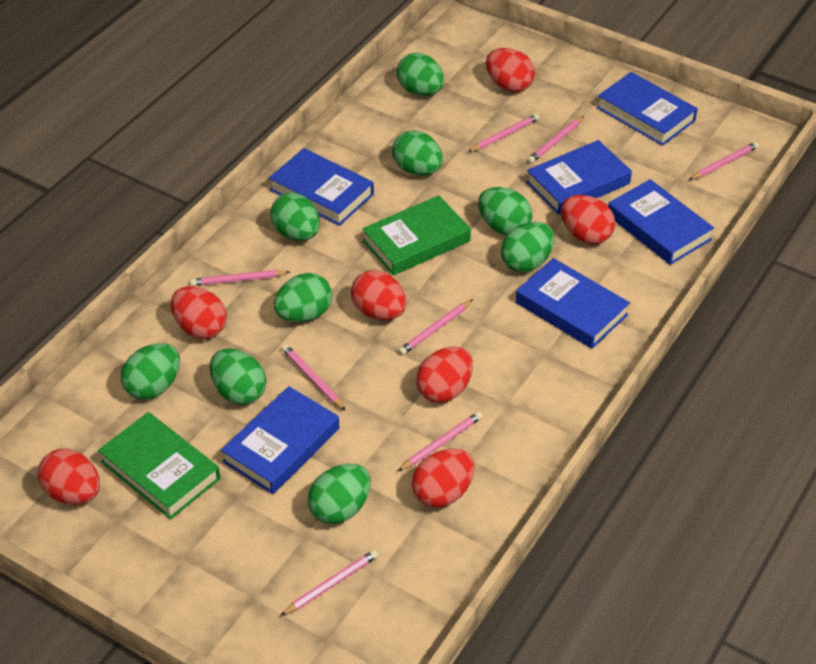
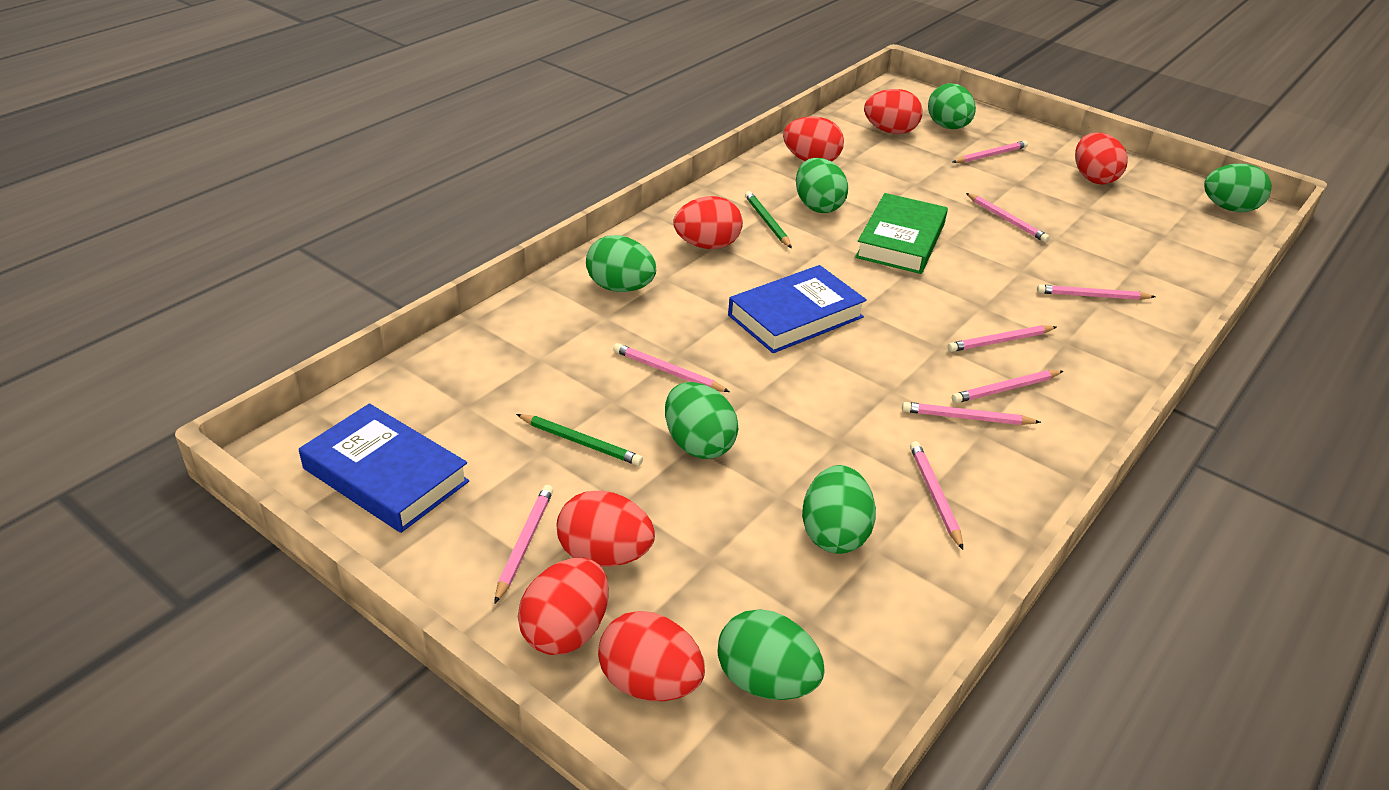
blue book: [221,386,339,494] [269,148,374,226] [516,258,630,349] [526,140,632,215] [596,72,698,146] [608,179,714,265] = 6 -> [299,403,469,533] [728,265,867,353] = 2
green book: [98,412,221,519] [362,195,471,276] = 2 -> [855,193,948,274] = 1
green egg: [121,343,180,400] [210,349,266,405] [270,193,320,241] [274,273,332,322] [308,464,371,524] [392,130,443,176] [397,53,444,96] [478,187,533,235] [501,222,554,272] = 9 -> [586,235,656,292] [665,382,738,459] [717,609,825,700] [796,158,848,213] [802,465,876,554] [928,83,976,129] [1204,164,1272,212] = 7
green pencil: none = 0 -> [516,414,643,466] [745,191,792,248] = 2
pink pencil: [190,270,290,286] [280,550,378,616] [282,344,346,411] [398,299,473,355] [398,412,482,471] [468,114,540,152] [528,116,584,163] [689,142,759,180] = 8 -> [494,485,553,604] [613,343,730,392] [902,402,1041,425] [910,441,963,550] [948,325,1056,352] [952,370,1063,403] [953,140,1028,163] [966,193,1050,242] [1037,284,1155,300] = 9

